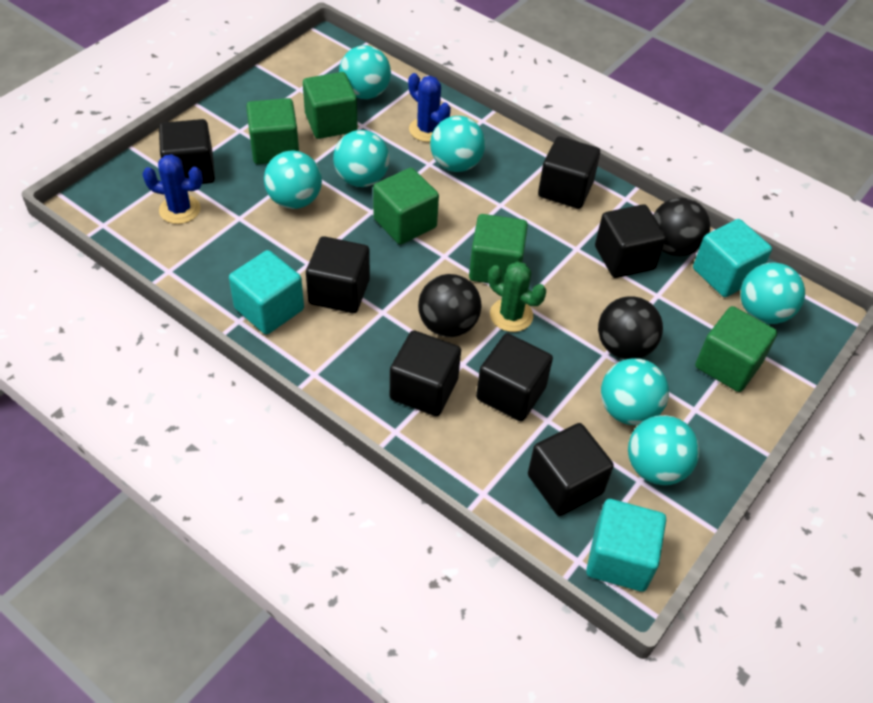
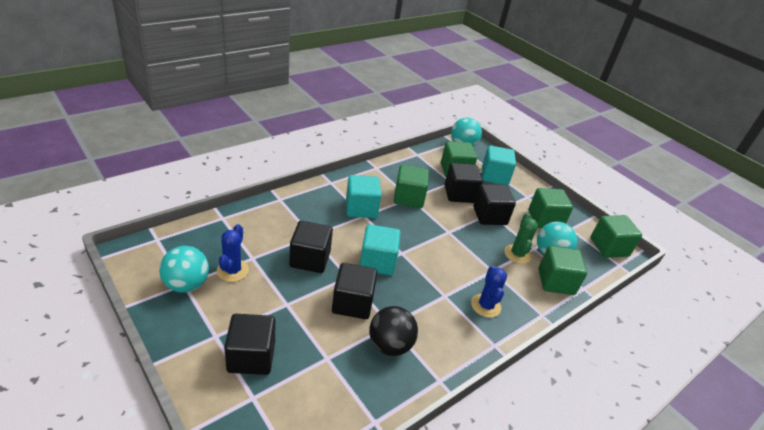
black ball: [418,274,482,337] [598,296,663,360] [653,198,710,256] = 3 -> [369,306,418,356] = 1
black cube: [159,119,215,184] [306,236,370,313] [390,330,461,416] [476,333,553,421] [528,423,614,516] [538,136,600,209] [595,204,666,278] = 7 -> [224,314,275,375] [289,221,333,273] [332,263,378,319] [445,163,483,203] [473,184,516,225] = 5
turquoise ball: [264,151,322,209] [333,130,390,187] [339,45,391,99] [430,116,485,172] [601,358,669,425] [628,415,700,485] [740,263,805,324] = 7 -> [159,246,209,293] [451,118,482,146] [537,221,577,255] = 3

